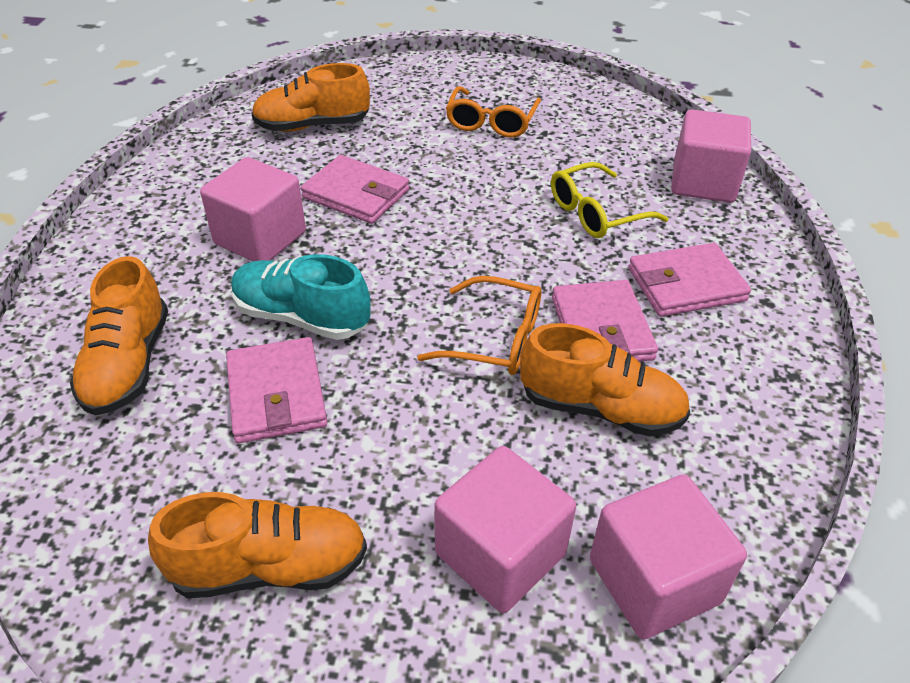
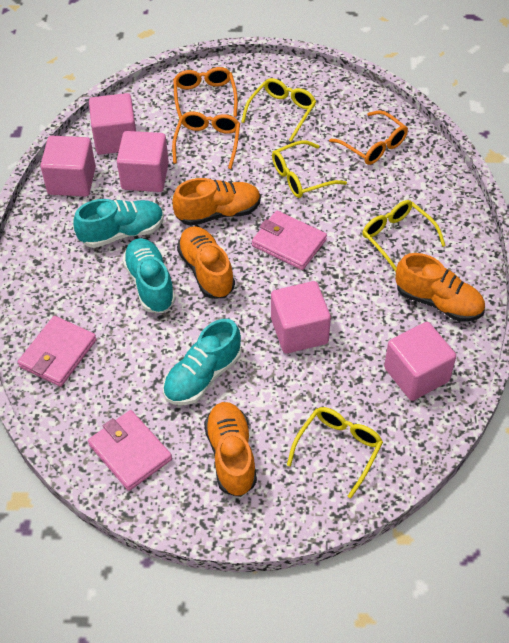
orange glasses: [417,276,541,375] [446,86,541,137] = 2 -> [172,112,240,169] [173,67,238,119] [329,110,408,165] = 3
pink cube: [200,157,306,261] [434,446,576,613] [590,475,747,639] [671,109,751,203] = 4 -> [40,136,96,197] [89,93,136,155] [117,131,169,192] [271,281,331,353] [384,322,456,401] = 5
pink wallet: [226,337,327,443] [301,155,409,224] [552,280,658,362] [628,243,751,317] = 4 -> [18,316,97,387] [88,410,172,491] [252,210,327,270] = 3
turquoise shoe: [231,254,371,340] = 1 -> [73,199,164,248] [122,238,176,313] [163,319,241,405] = 3
yellow glasses: [551,162,668,238] = 1 -> [241,78,316,142] [272,140,347,198] [287,407,383,498] [362,200,446,272] = 4

